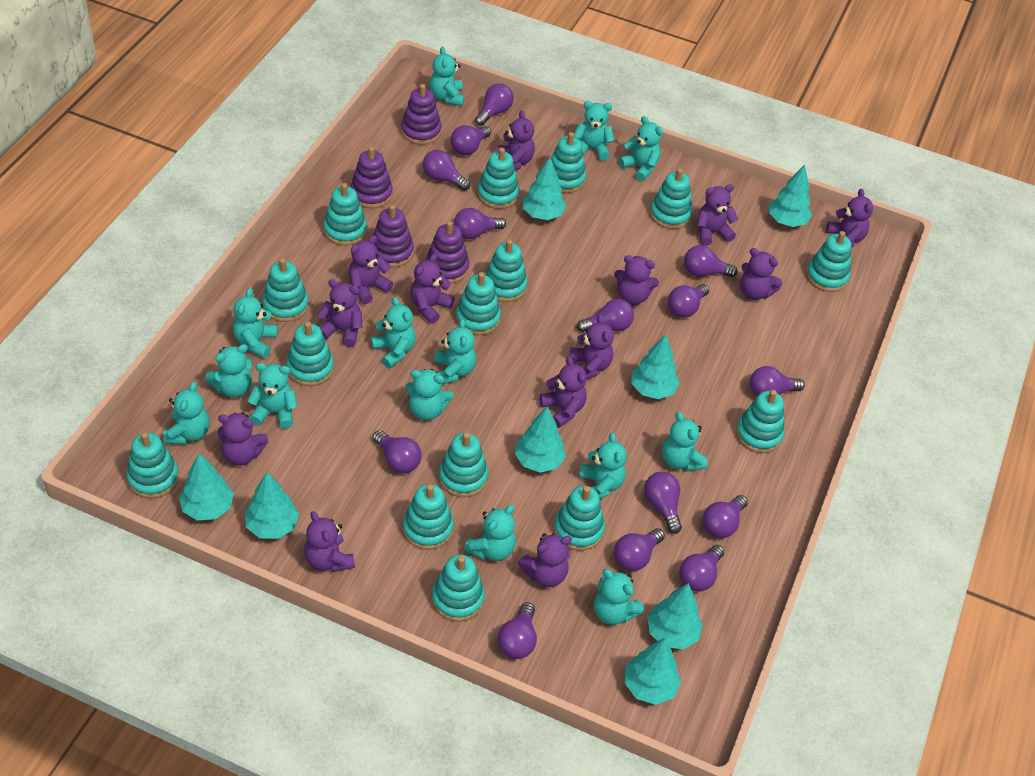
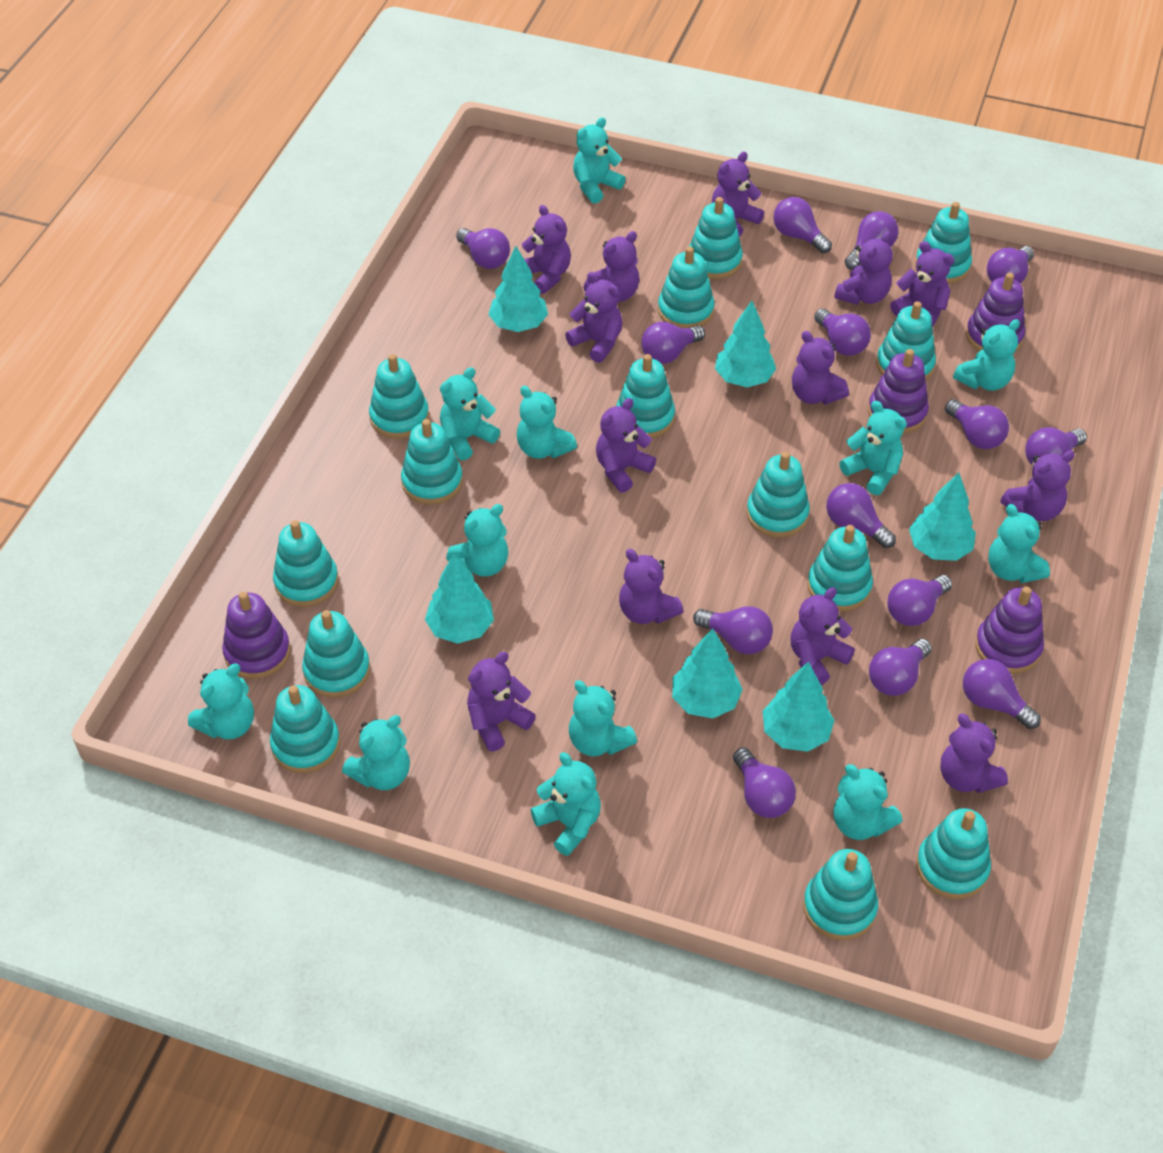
turquoise stacking toy: [126,432,179,499] [262,258,309,322] [286,322,334,386] [324,183,367,246] [403,484,454,550] [432,555,485,621] [439,432,488,497] [456,272,501,335] [477,147,519,209] [485,239,528,302] [551,132,586,193] [554,486,605,551] [650,168,692,229] [736,390,784,453] [806,231,851,292] = 15 -> [270,685,340,773] [273,520,339,607] [302,610,370,698] [369,354,429,439] [401,419,463,505] [616,354,675,438] [658,247,715,328] [689,197,743,279] [747,452,810,538] [803,849,878,940] [807,525,873,612] [876,301,936,381] [915,202,972,284] [916,808,991,899] = 14
turquoise teddy bear: [163,382,210,444] [206,344,252,397] [233,288,278,358] [247,363,297,429] [371,297,416,368] [405,369,454,420] [429,46,464,106] [434,319,476,384] [464,505,516,561] [574,101,614,161] [579,433,627,499] [594,569,644,625] [619,116,663,181] [662,412,707,471] = 14 -> [188,664,254,740] [342,715,410,790] [440,367,500,461] [446,504,508,577] [517,386,577,459] [531,752,601,856] [569,680,637,756] [573,117,625,204] [833,764,902,840] [840,401,907,495] [953,319,1020,391] [988,504,1050,583] = 12
turquoise tree: [179,453,234,521] [245,472,299,539] [515,406,566,473] [523,157,566,220] [624,638,681,705] [631,334,680,399] [647,583,703,650] [769,165,812,227] = 8 -> [425,554,494,644] [488,246,548,332] [672,628,743,718] [715,301,776,387] [762,661,835,752] [909,473,976,561] = 6

